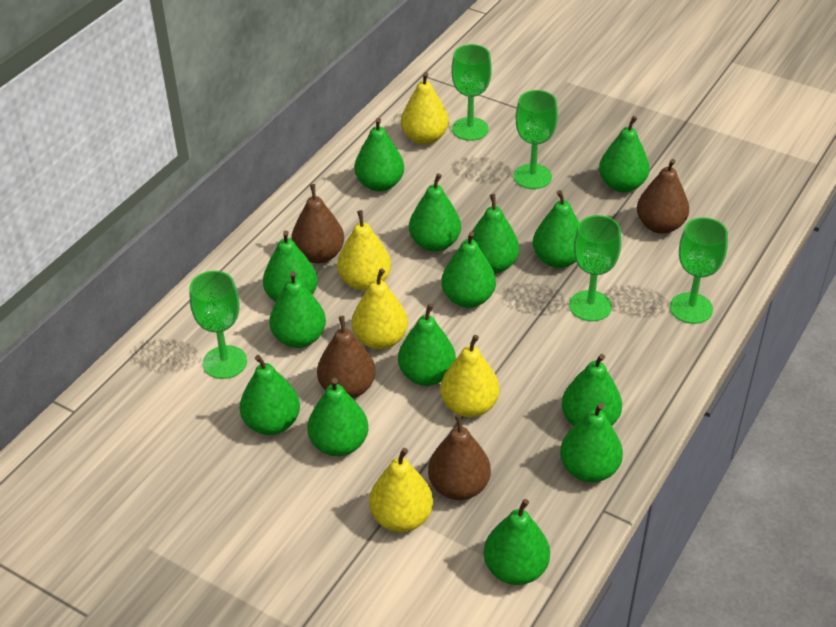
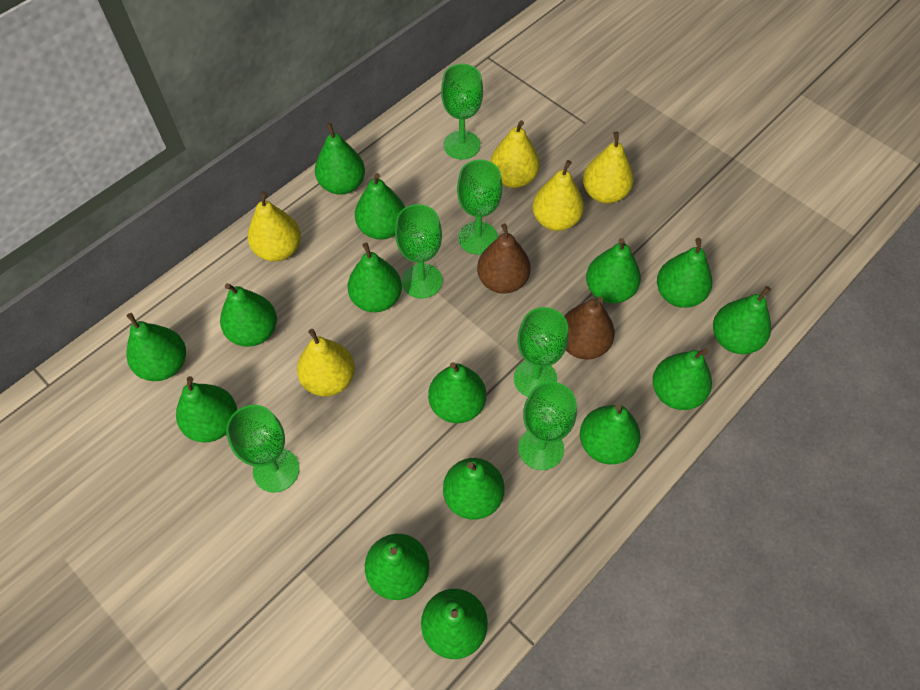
brown pear: [291,184,344,264] [317,316,376,398] [428,414,491,500] [637,159,689,234] = 4 -> [477,223,531,294] [564,296,615,359] = 2
green goblet: [190,271,247,379] [451,44,492,141] [514,90,558,189] [569,215,621,321] [670,217,728,324] = 5 -> [226,405,299,492] [395,204,442,299] [441,64,483,160] [457,159,503,255] [514,307,569,397] [519,381,577,470] = 6
green pear: [240,355,300,435] [263,231,318,302] [269,271,326,348] [308,378,368,456] [355,118,404,192] [398,304,456,386] [409,173,461,252] [441,231,496,308] [472,194,519,274] [484,499,550,585] [533,190,579,268] [560,403,623,482] [562,354,622,426] [599,116,650,192] = 14 -> [127,313,186,381] [176,376,237,442] [220,283,277,347] [315,123,365,195] [348,243,402,312] [355,173,405,240] [365,534,430,600] [421,589,488,659] [428,362,486,423] [443,458,505,520] [580,404,640,465] [586,238,641,303] [653,348,712,410] [657,238,712,308] [713,286,771,354] = 15

